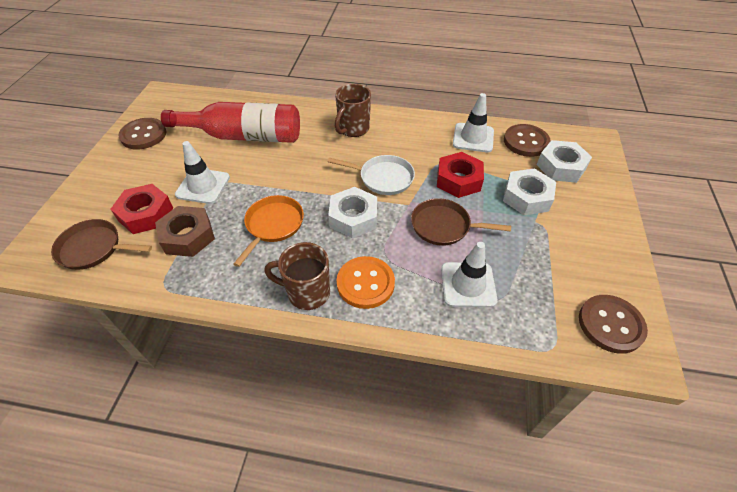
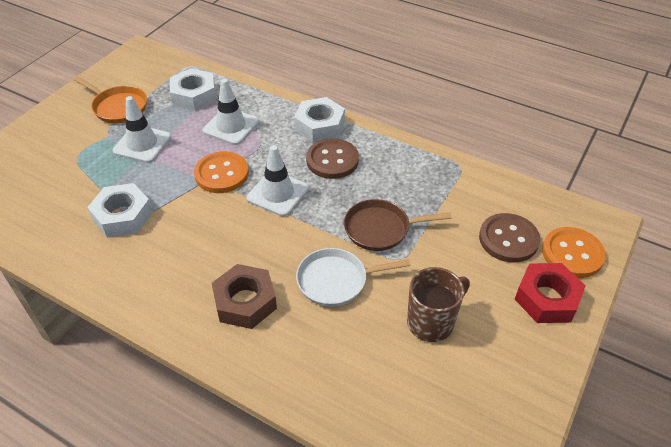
brown button: [119,118,166,149] [504,124,550,157] [579,295,648,354] = 3 -> [306,138,359,179] [479,213,540,262] = 2
brown mug: [264,242,330,310] [335,84,371,137] = 2 -> [407,267,470,342] = 1
brown pan: [51,219,152,270] [411,198,511,246] = 2 -> [344,199,451,251] = 1
orange button: [336,256,395,309] = 1 -> [194,151,249,193] [542,227,606,278] = 2
red bottle: [161,102,300,143] = 1 -> none = 0
red nut: [110,184,173,234] [437,152,484,198] = 2 -> [515,263,586,323] = 1

